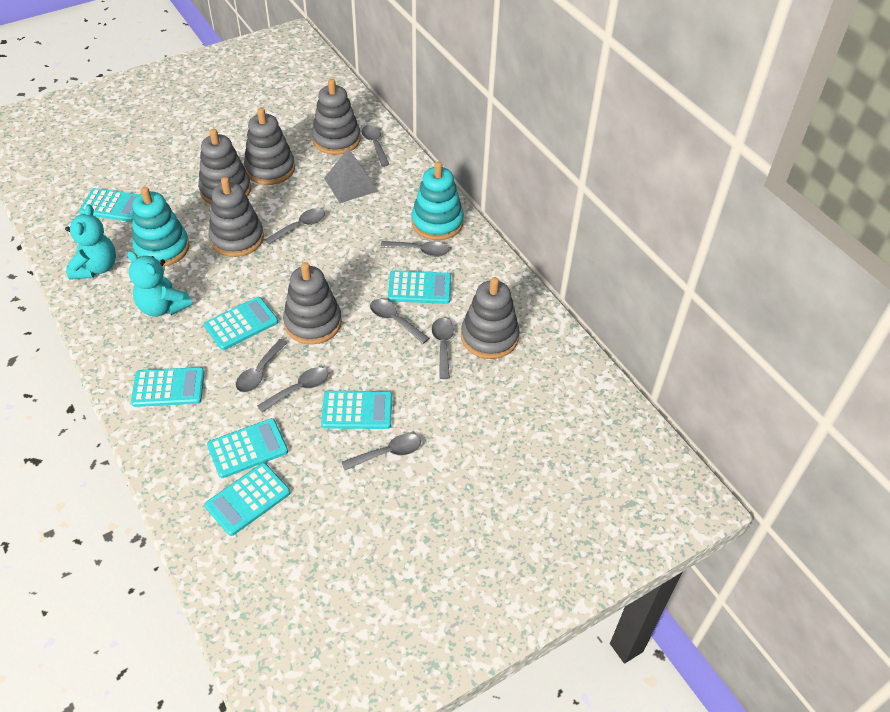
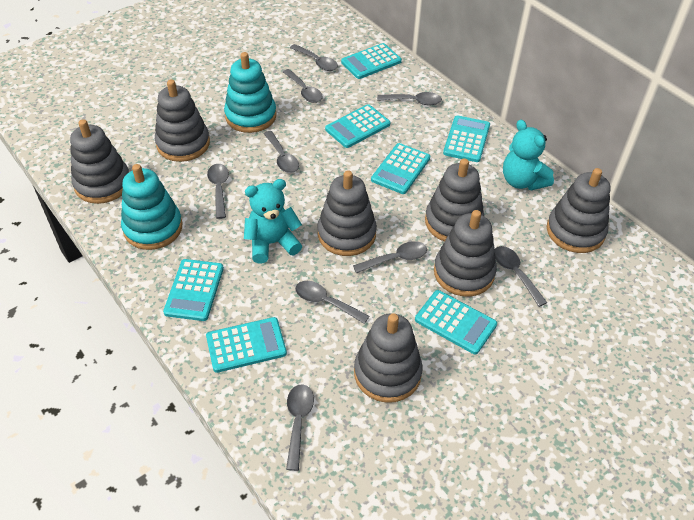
grey pyramid: [324,148,378,203] = 1 -> none = 0
grey spoon: [236,339,288,393] [257,367,328,413] [265,208,325,245] [342,434,421,470] [362,125,390,167] [370,299,429,344] [380,241,449,257] [432,318,454,379] = 8 -> [207,164,229,219] [264,131,299,173] [283,69,323,103] [286,384,314,471] [290,44,338,71] [295,281,369,324] [353,241,427,273] [377,92,442,105] [495,246,547,307] = 9
grey stacking toy: [198,129,251,205] [209,177,264,257] [244,108,295,185] [283,262,342,344] [312,79,360,155] [461,277,520,359] = 6 -> [70,119,129,204] [155,79,210,162] [317,170,377,256] [354,313,423,403] [425,158,484,242] [434,210,497,297] [547,168,610,253] = 7

